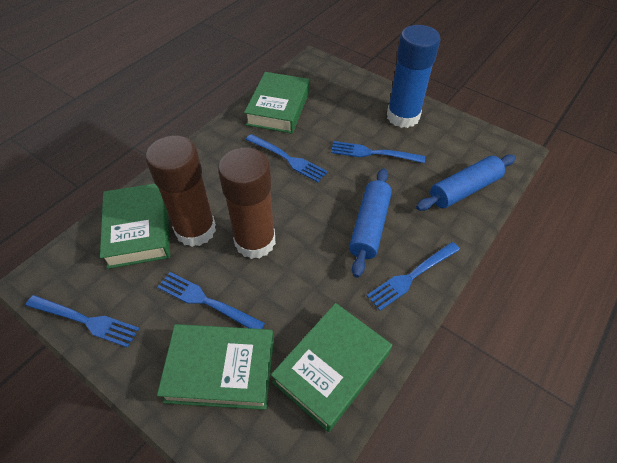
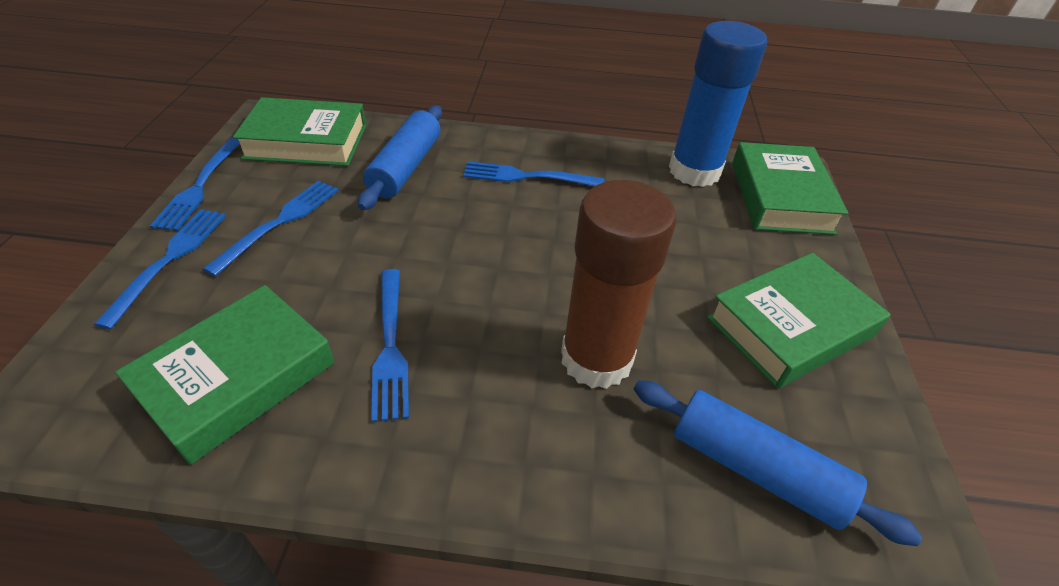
brown glue stick: [146,135,216,247] [218,147,276,259] = 2 -> [561,180,676,389] = 1

